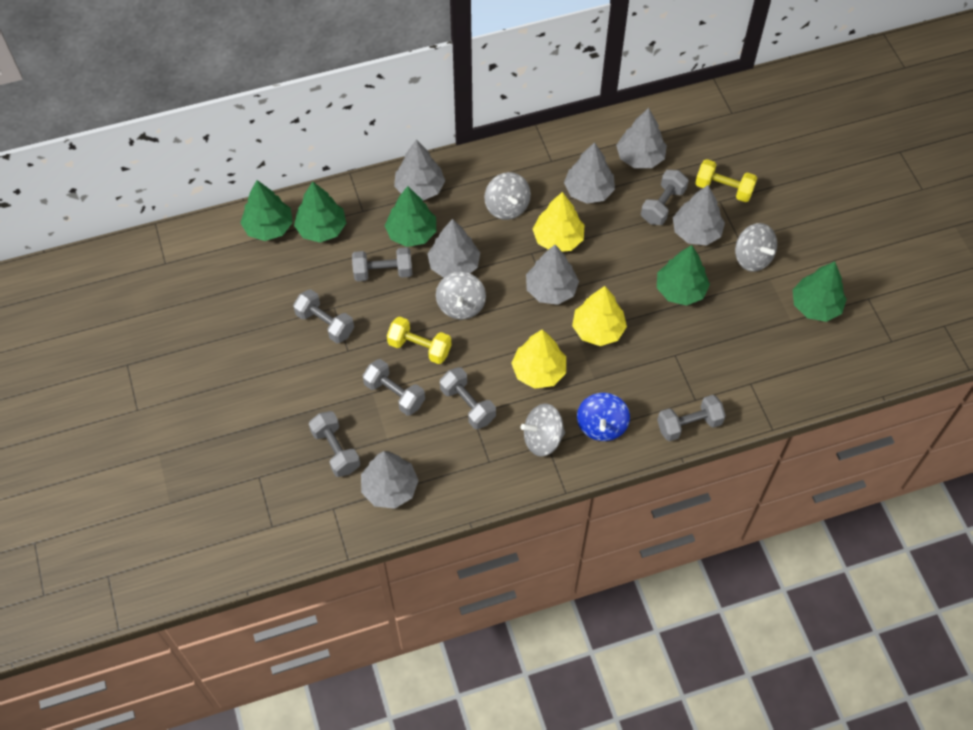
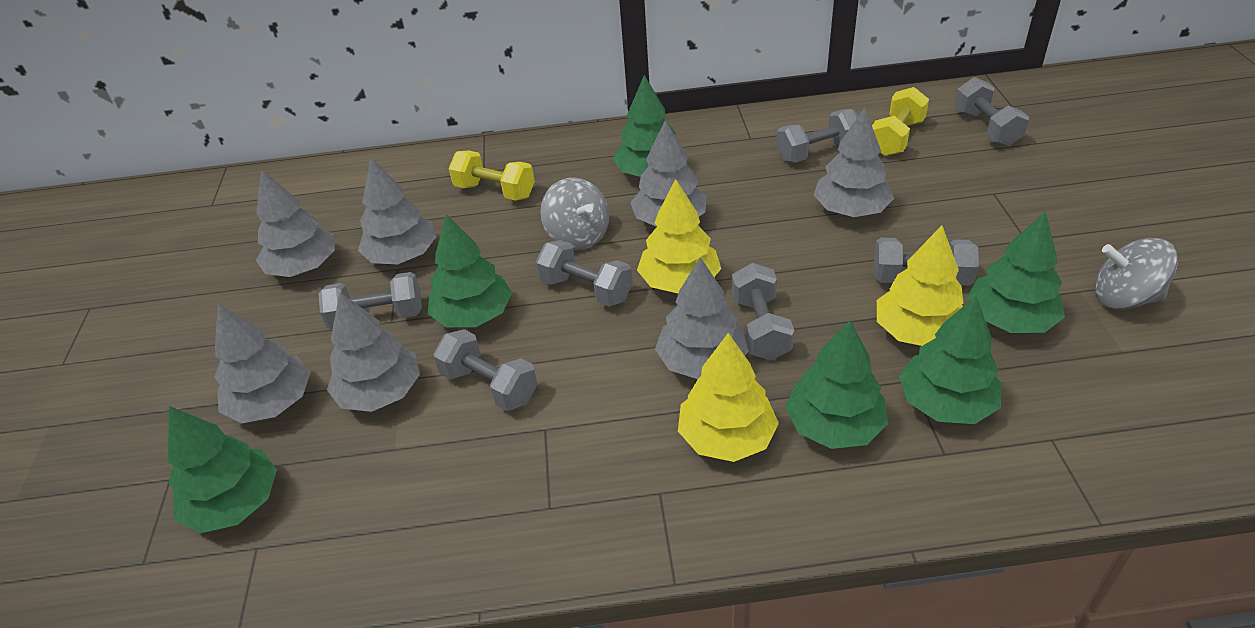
blue spinning top: [577,393,630,441] = 1 -> none = 0
green tree: [241,180,293,241] [294,181,346,242] [385,186,436,247] [657,245,710,306] [793,261,847,322] = 5 -> [168,406,277,533] [428,214,512,327] [613,75,683,177] [785,320,888,449] [899,296,1002,424] [967,211,1065,333] = 6
grey spinning top: [436,272,486,320] [484,172,531,220] [521,403,565,456] [735,223,777,272] = 4 -> [540,178,609,250] [1095,238,1178,310] = 2

